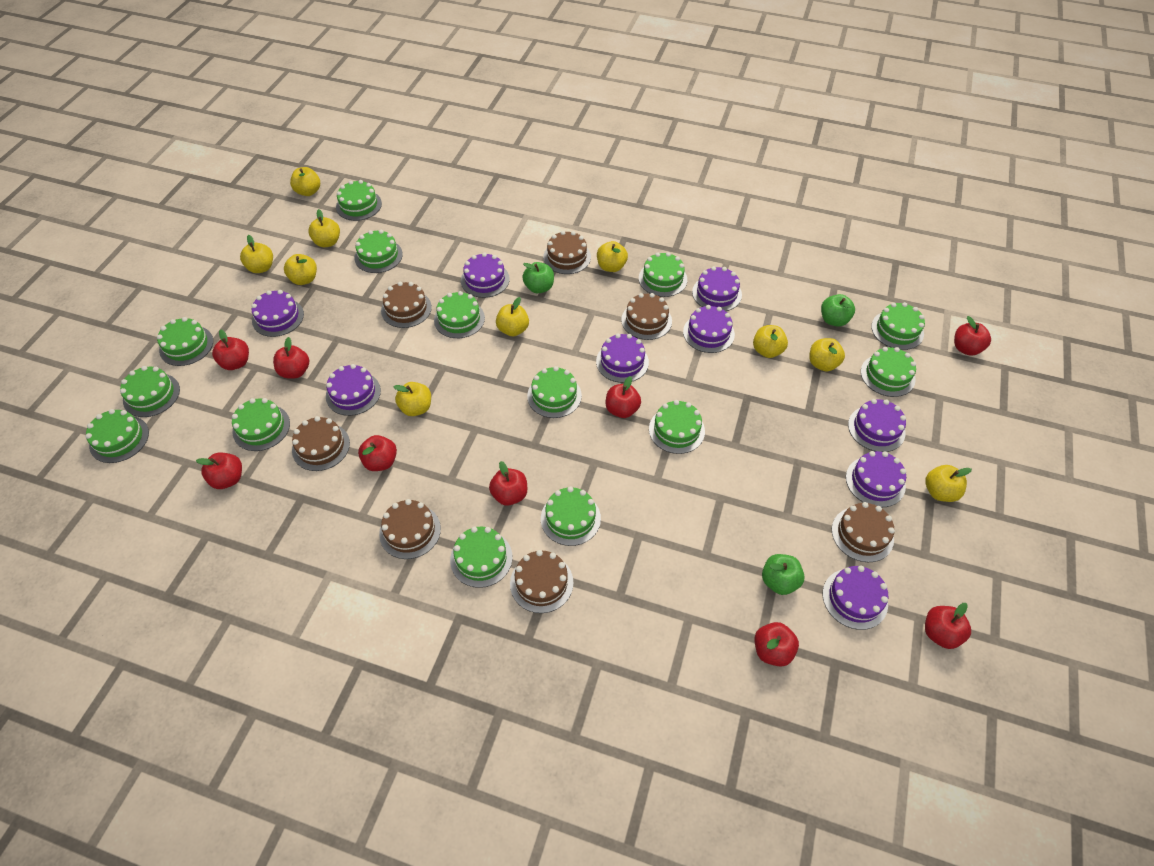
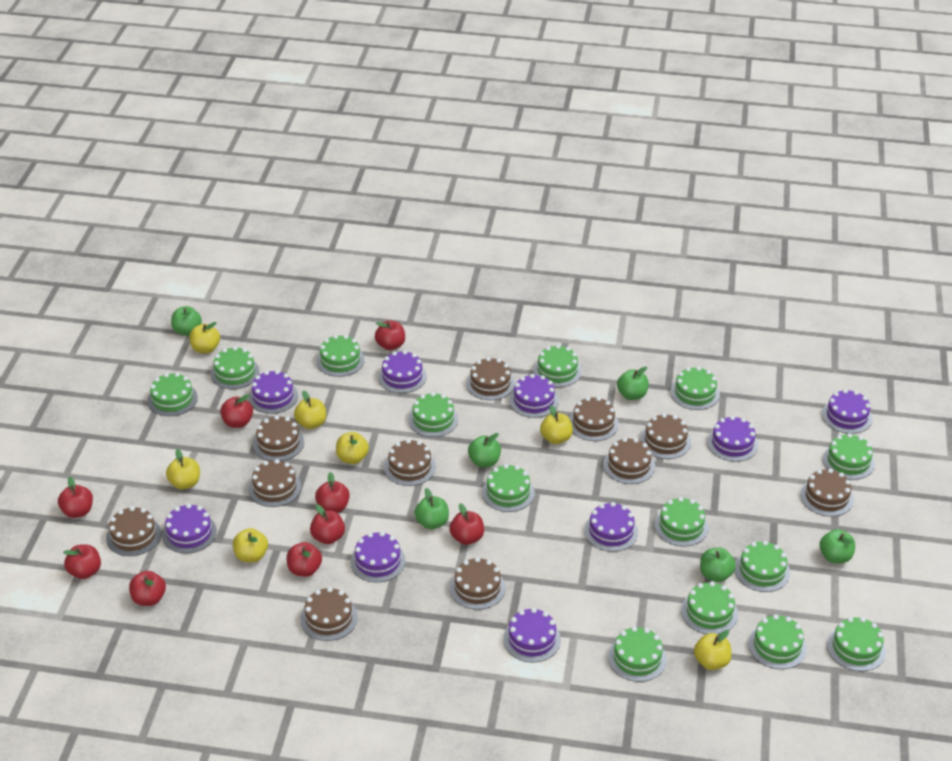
brown cake: [292,416,350,471] [379,499,441,559] [381,282,432,328] [510,550,573,613] [543,231,591,274] [621,293,672,340] [832,502,895,562] = 7 -> [106,506,161,556] [248,459,301,507] [253,415,304,461] [300,587,358,641] [384,439,436,486] [450,557,506,610] [466,357,515,400] [569,397,619,441] [603,438,655,484] [640,413,691,459] [800,468,854,517] = 11
green apple: [522,262,554,293] [762,554,805,595] [821,294,855,327] = 3 -> [171,306,202,336] [414,488,449,529] [468,433,501,468] [617,367,649,400] [700,548,736,582] [820,529,855,563] = 6
yellow apple: [240,235,273,273] [284,254,317,285] [290,167,320,196] [308,209,340,247] [393,382,431,416] [496,297,529,336] [597,241,628,272] [753,325,788,358] [809,338,845,371] [925,465,972,502] = 10 -> [166,449,200,489] [189,322,220,353] [233,528,268,563] [294,390,326,429] [336,432,369,464] [540,405,573,444] [694,630,732,670] = 7

